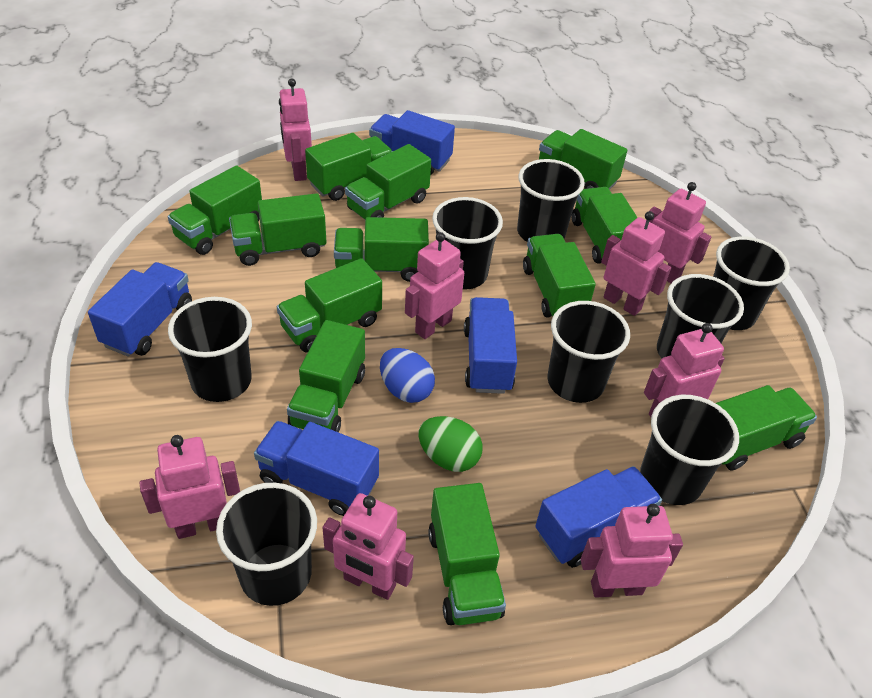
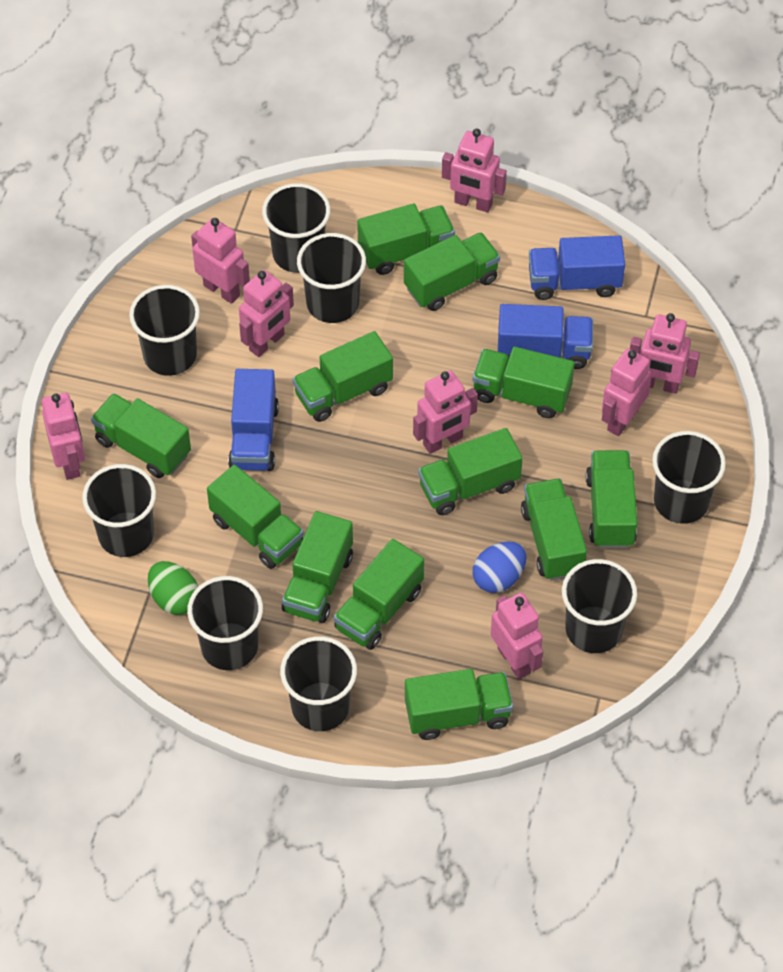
blue truck: [88,262,192,357] [254,421,379,516] [369,110,455,175] [464,297,517,394] [535,466,662,568] = 5 -> [228,369,279,471] [498,304,593,369] [529,235,625,300] = 3

